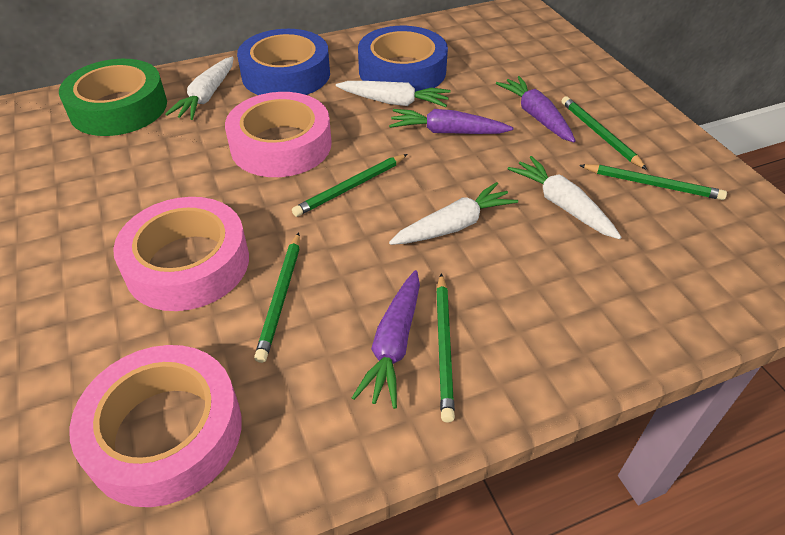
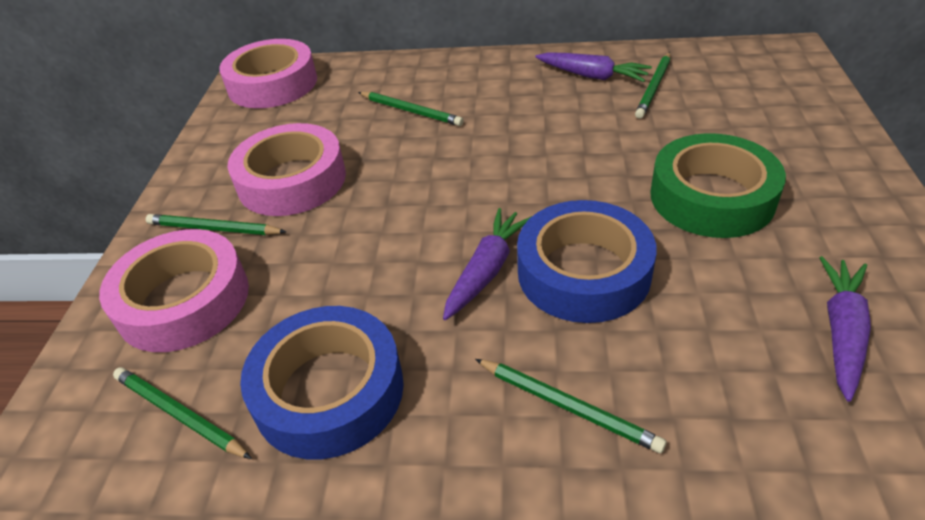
white carrot: [165,57,234,120] [336,81,451,107] [389,182,518,245] [508,156,621,239] = 4 -> none = 0

